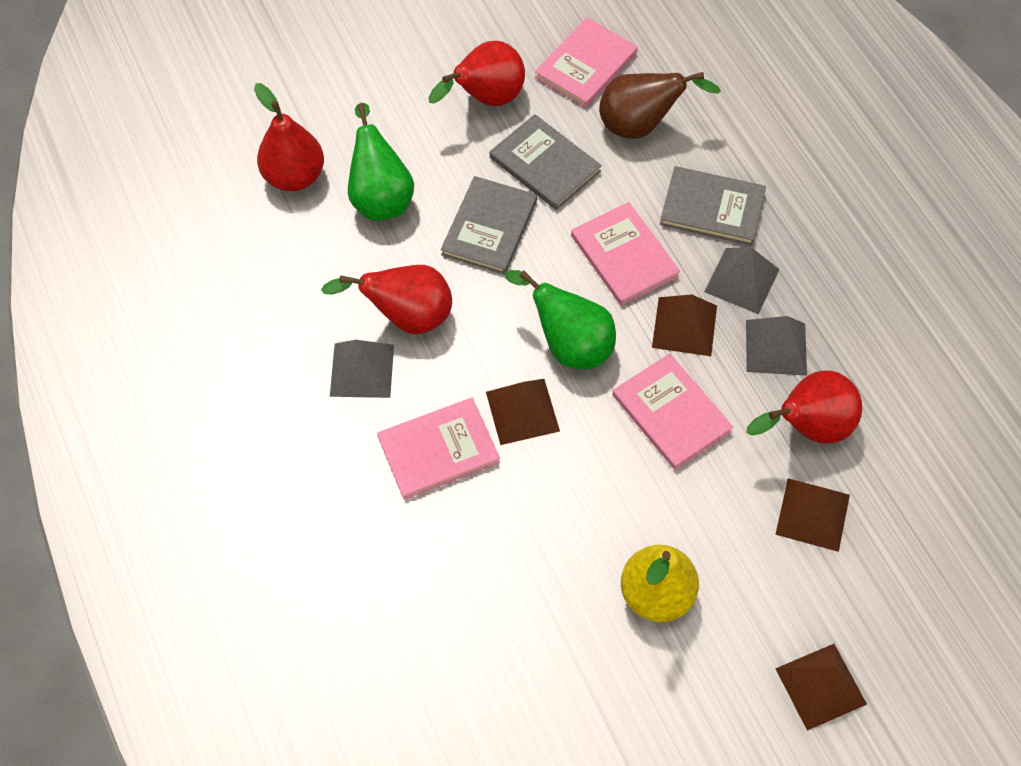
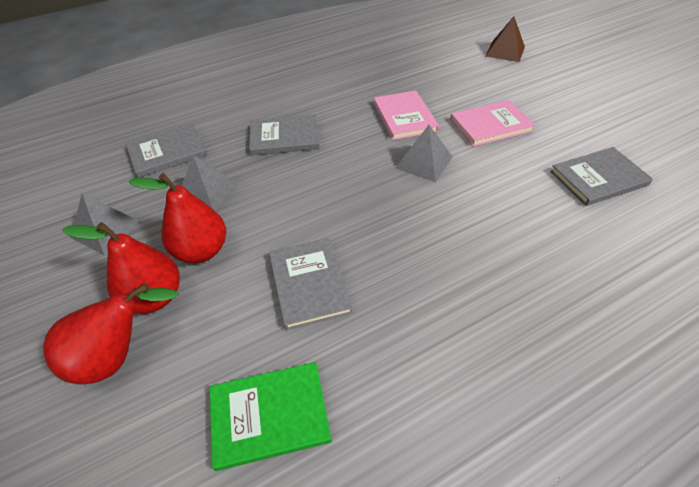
brown pear: [599,72,721,139] = 1 -> none = 0
brown pyramid: [486,379,560,445] [652,294,717,356] [775,478,850,552] [775,644,867,731] = 4 -> [486,16,525,62] = 1
green book: none = 0 -> [210,362,332,471] = 1
green pear: [348,103,414,221] [505,270,616,369] = 2 -> none = 0
grey book: [441,176,537,275] [490,114,602,210] [660,166,766,246] = 3 -> [126,124,208,178] [249,114,320,155] [269,238,353,330] [550,147,653,206] = 4
pink book: [377,398,500,500] [535,18,638,108] [571,202,680,306] [612,354,733,470] = 4 -> [374,90,439,140] [450,100,535,147] = 2
red pear: [254,83,324,191] [321,265,452,334] [428,41,525,106] [746,370,862,444] = 4 -> [43,283,179,384] [62,222,180,314] [128,173,226,263] = 3
yellow pear: [621,545,699,622] = 1 -> none = 0

